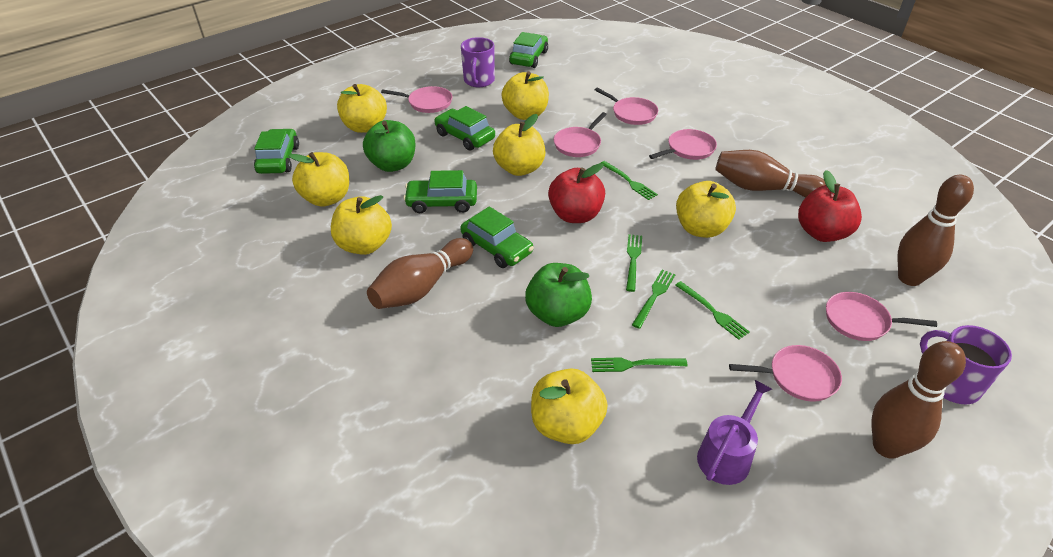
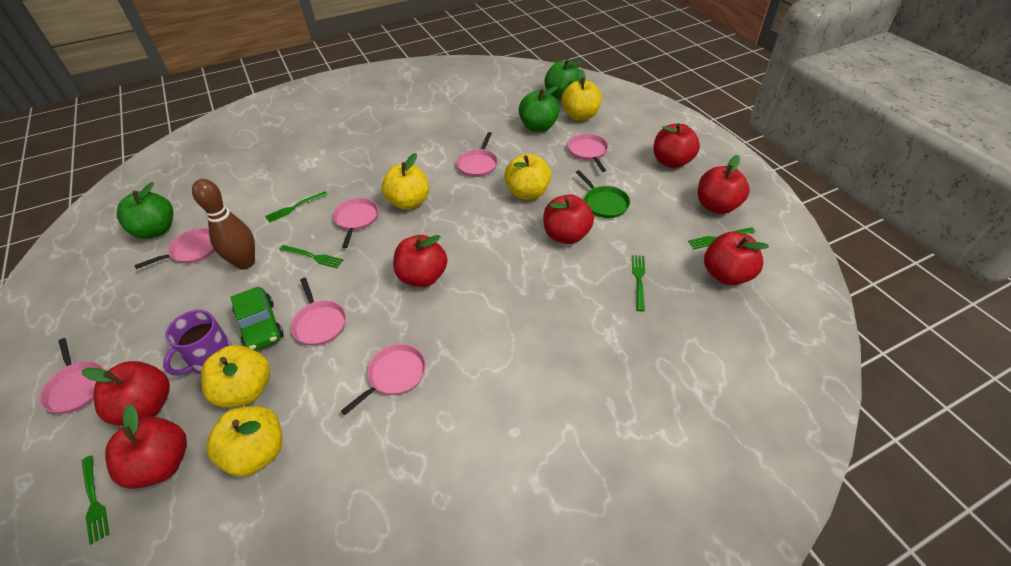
brown bowling pin: [367,238,473,309] [715,150,826,198] [872,341,966,459] [897,175,974,286] = 4 -> [192,179,255,270] = 1
green apple: [363,120,415,172] [525,263,592,327] = 2 -> [117,182,174,239] [519,86,560,132] [544,59,582,100] = 3
green car: [254,129,299,174] [403,170,477,213] [434,106,495,151] [460,206,534,268] [509,32,548,68] = 5 -> [230,287,284,351] = 1
green pan: none = 0 -> [576,170,630,218] = 1
pink pan: [381,86,452,113] [554,112,607,157] [595,87,658,125] [649,129,717,160] [729,345,842,402] [826,292,937,341] = 6 -> [40,338,104,414] [134,228,215,269] [291,278,346,346] [333,198,378,248] [341,344,426,415] [456,132,498,177] [567,134,608,172] = 7
purple mug: [461,37,495,87] [920,325,1012,405] = 2 -> [163,310,232,375] = 1
purple watering can: [697,380,772,485] = 1 -> none = 0
red apple: [548,163,605,223] [798,170,862,242] = 2 -> [81,361,170,426] [105,404,187,489] [393,235,447,287] [543,194,594,244] [653,123,700,168] [698,155,750,214] [704,232,769,285] = 7
yellow apple: [288,152,349,207] [331,195,392,255] [337,84,387,133] [493,114,545,176] [501,71,549,120] [531,368,608,444] [676,181,736,238] = 7 -> [201,345,270,408] [206,406,282,477] [381,153,429,210] [504,153,551,200] [562,69,601,121] = 5

